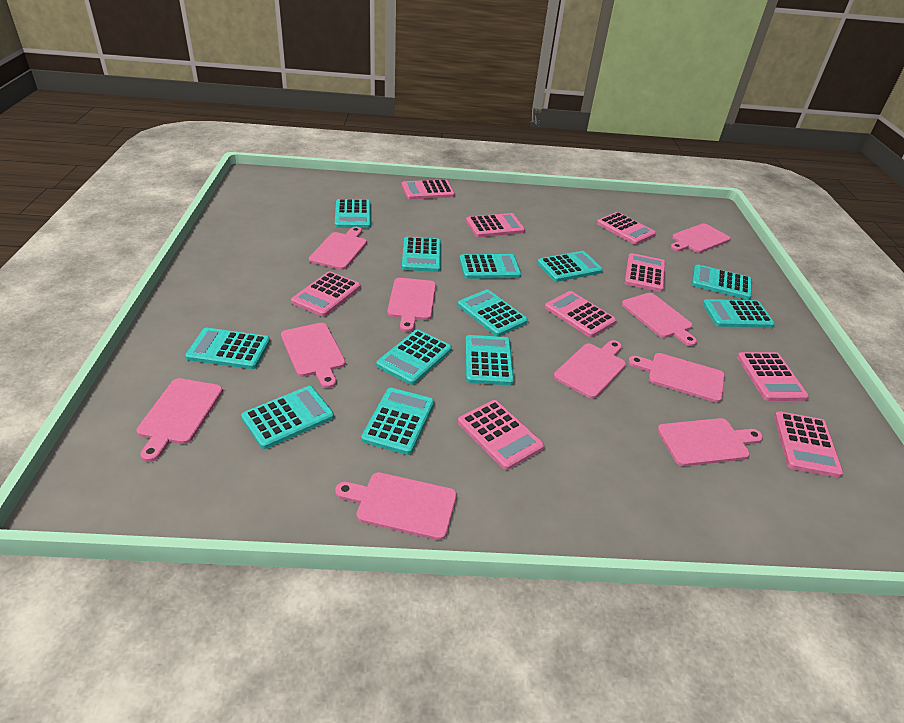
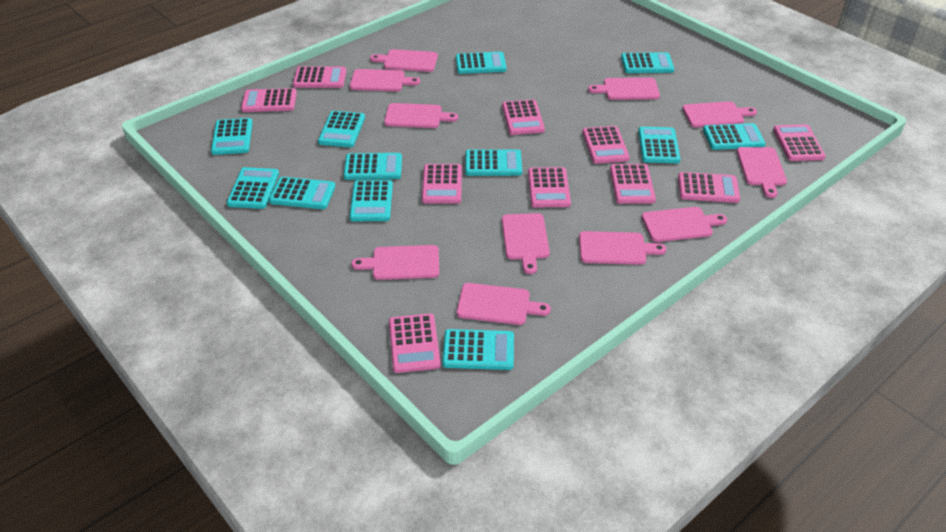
pink calculator: [291,271,361,317] [402,179,455,199] [458,400,544,470] [466,213,525,237] [544,291,616,337] [597,212,656,245] [624,253,666,292] [737,352,809,401] [774,411,843,478] = 9 -> [241,88,297,112] [293,66,346,88] [389,314,441,373] [422,164,462,204] [502,100,545,135] [528,167,571,207] [582,126,630,164] [610,164,656,204] [678,172,740,203] [773,124,826,161] = 10
pink cutting board: [136,378,223,462] [281,323,345,388] [309,227,367,270] [335,472,457,540] [387,278,436,332] [554,340,626,399] [622,293,697,346] [628,353,725,402] [657,418,763,466] [670,223,730,253] = 10 -> [350,69,420,92] [351,245,440,280] [370,49,438,72] [384,103,458,128] [457,283,551,325] [502,213,550,274] [579,231,666,265] [588,78,660,100] [642,207,727,242] [682,101,757,127] [737,147,787,198] = 11

